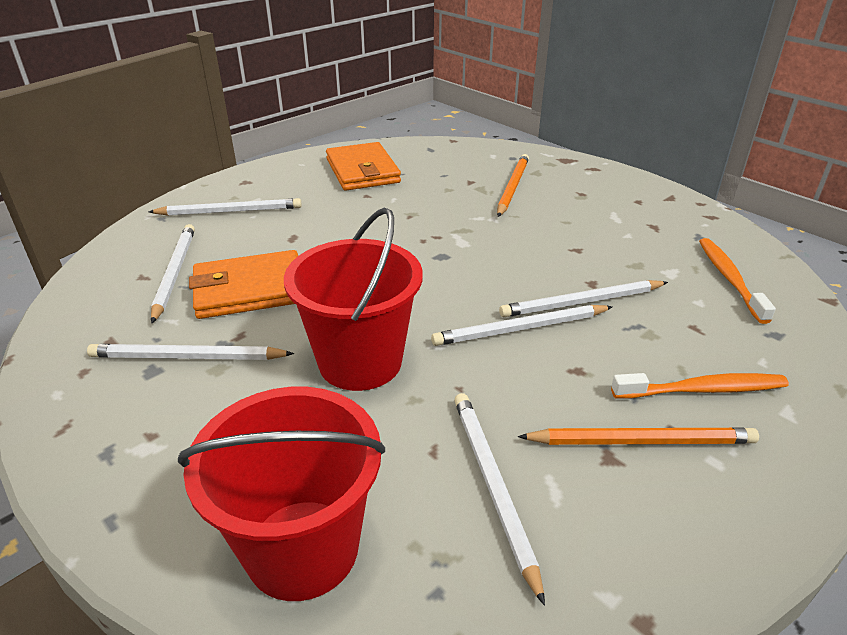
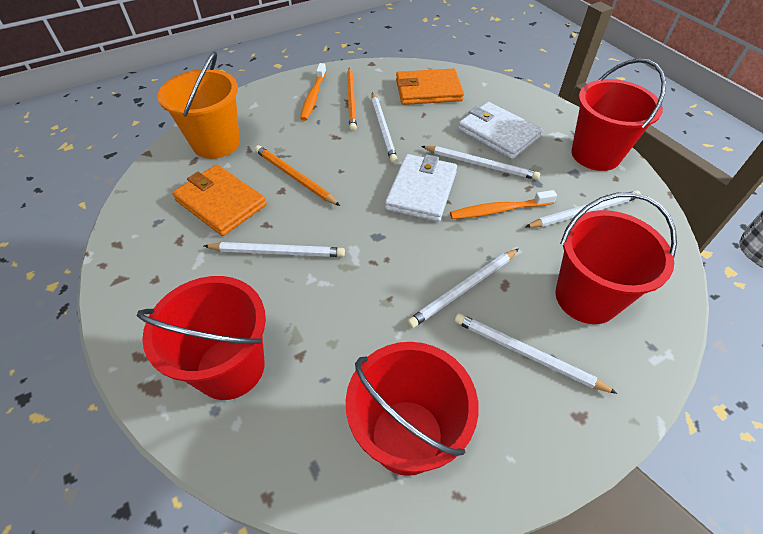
orange bucket: none = 0 -> [157,51,240,159] = 1
red bucket: [178,387,385,601] [284,207,423,391] = 2 -> [137,276,266,400] [346,342,479,476] [556,192,677,324] [571,58,666,171] = 4
white wallet: none = 0 -> [385,154,457,222] [458,102,542,159] = 2

